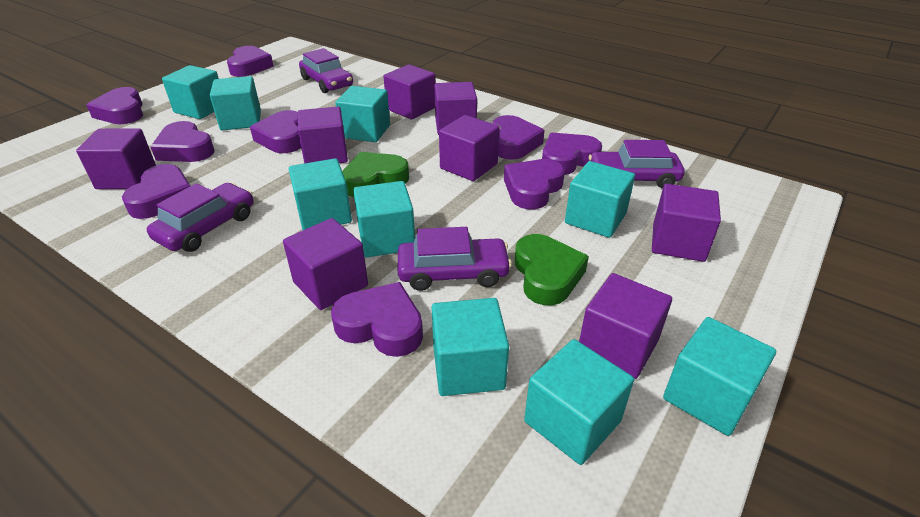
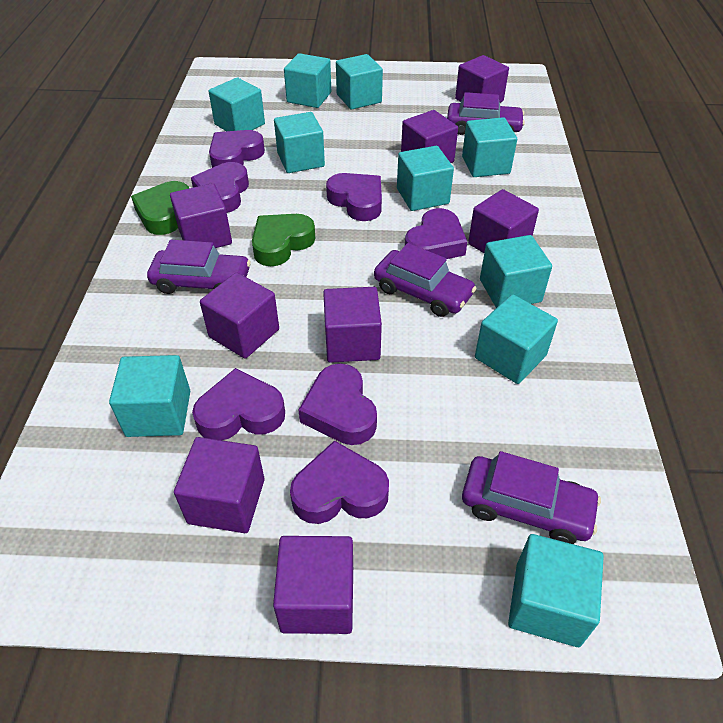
purple heart: [86,87,143,124] [122,164,190,219] [150,121,215,162] [227,46,274,77] [250,110,301,153] [331,282,423,357] [492,115,545,160] [504,159,565,209] [542,133,602,175] = 9 -> [191,162,249,213] [192,368,285,440] [209,130,265,168] [290,440,389,524] [299,363,377,445] [326,173,382,221] [405,208,467,259] = 7
turquoise cube: [162,65,219,119] [210,76,261,130] [289,158,352,230] [336,86,390,142] [353,181,415,257] [432,298,509,396] [524,339,634,465] [565,161,635,238] [663,317,776,436] = 9 -> [109,355,190,437] [209,78,265,131] [274,112,325,173] [284,53,331,108] [336,54,383,110] [397,146,454,211] [462,117,517,177] [475,294,558,384] [480,235,552,308] [508,534,604,647] = 10

